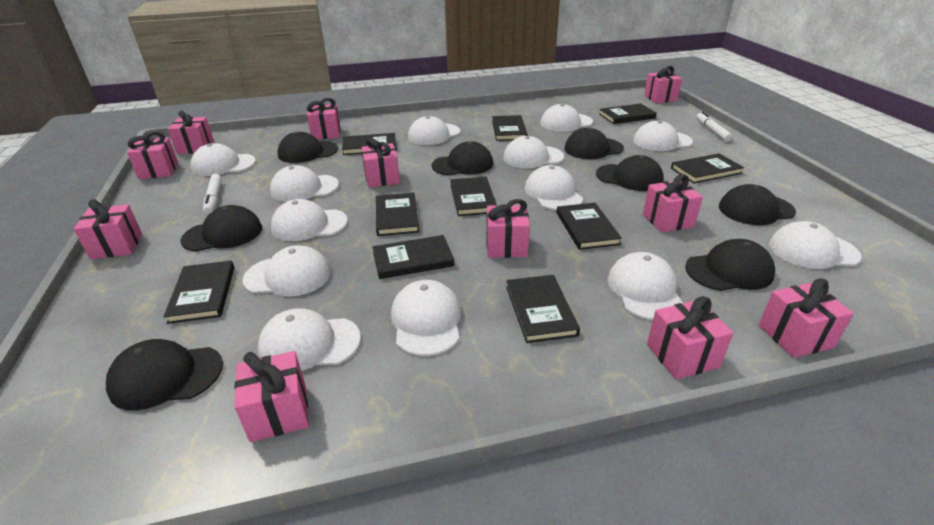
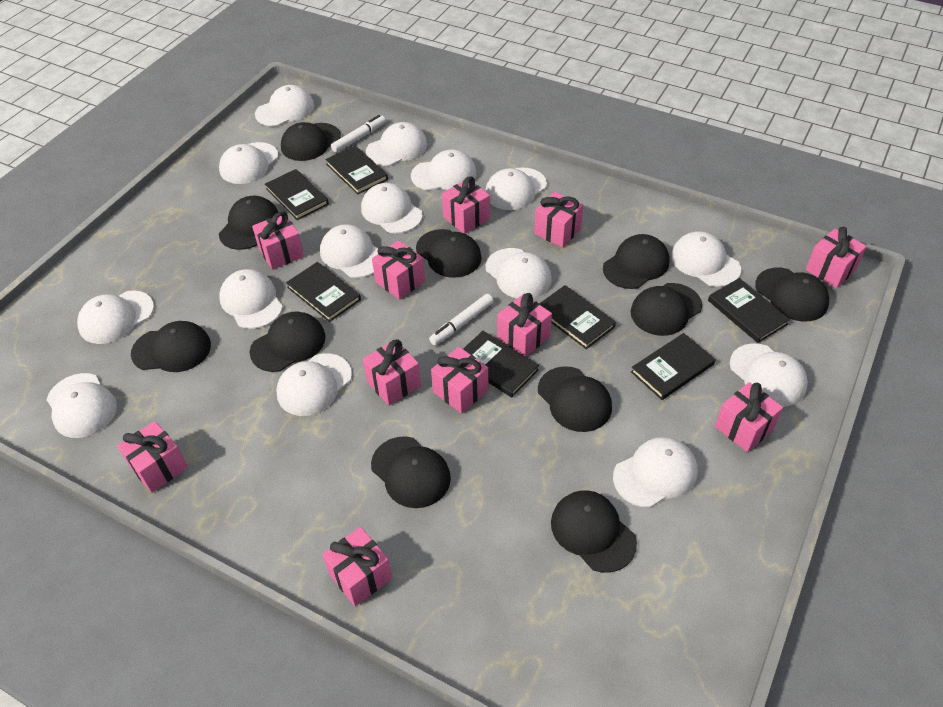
black book: [163,261,234,324] [342,133,397,155] [372,235,454,279] [376,193,419,236] [450,177,497,216] [492,115,528,141] [506,275,580,343] [557,203,622,250] [599,103,657,124] [671,153,744,184] = 10 -> [265,169,329,220] [286,262,361,322] [325,146,388,194] [463,331,539,398] [539,285,616,349] [631,333,716,400] [708,278,790,343] = 7
black cap: [106,339,223,410] [180,205,262,252] [278,132,338,163] [432,141,493,176] [564,128,624,159] [596,155,664,191] [685,239,775,291] [719,184,796,225] = 8 -> [131,321,211,372] [219,196,278,250] [250,312,325,372] [281,122,341,161] [371,436,451,508] [416,229,482,278] [538,366,612,432] [551,490,637,573] [603,234,670,289] [630,283,702,336] [755,268,829,321] = 11
white cap: [190,143,256,176] [243,245,331,297] [258,308,361,371] [270,165,339,202] [271,199,348,241] [391,280,461,356] [408,116,460,145] [503,136,564,168] [525,165,583,210] [540,104,593,132] [608,252,683,320] [633,121,693,151] [769,221,862,269] = 13 -> [46,373,117,438] [77,290,154,344] [219,142,278,184] [219,269,283,329] [255,85,315,126] [276,353,352,416] [320,224,378,278] [361,183,423,233] [366,122,427,166] [411,149,477,191] [485,167,547,210] [486,248,552,299] [613,437,698,508] [671,231,741,287] [730,343,808,407] = 15

